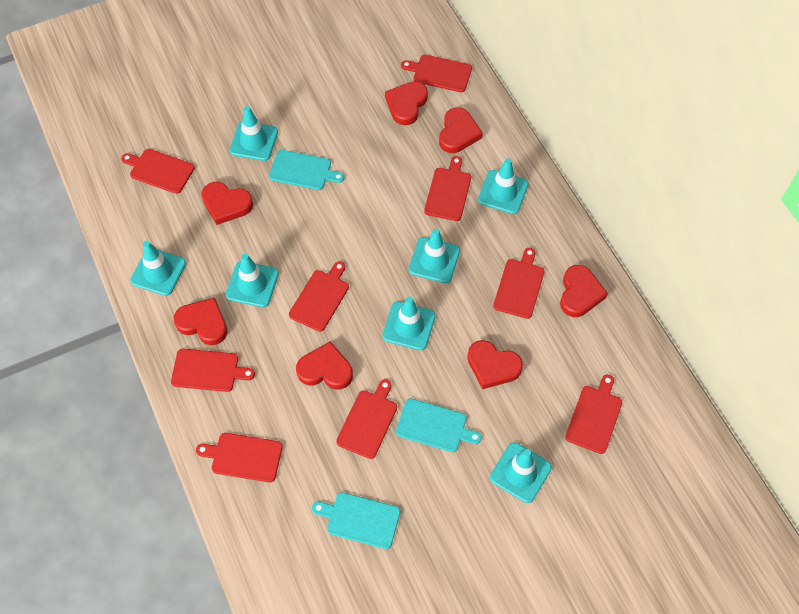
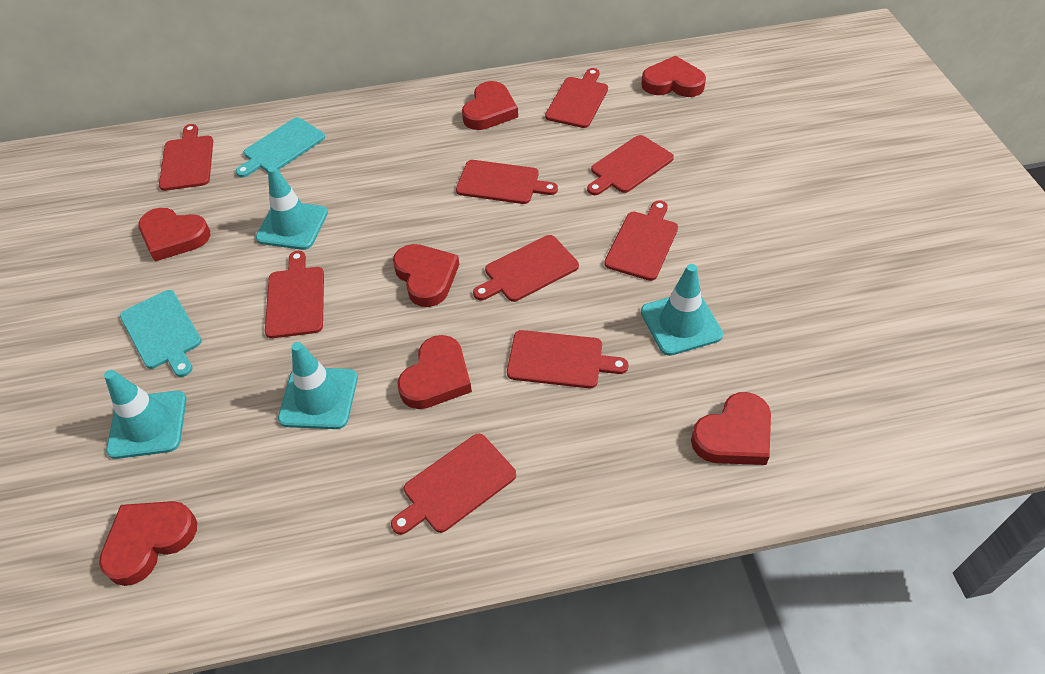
turquoise cutting board: [269,150,344,190] [312,492,400,549] [396,398,482,452] = 3 -> [120,290,202,377] [236,118,325,177] = 2
turquoise traffic cone: [130,241,186,296] [226,254,279,307] [229,106,278,161] [382,297,436,350] [409,229,460,283] [478,158,528,214] [490,442,552,503] = 7 -> [104,370,187,459] [256,166,328,250] [278,342,358,429] [641,264,723,356] = 4

